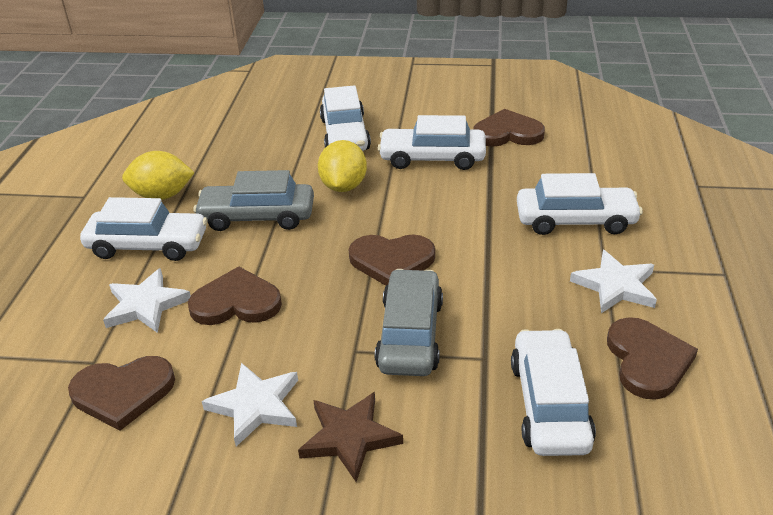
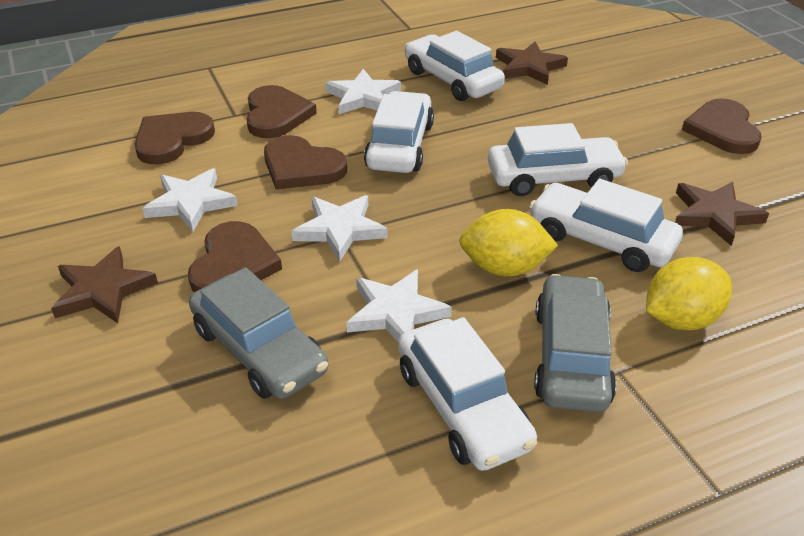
brown star: [298,392,403,482] = 1 -> [51,246,158,323] [496,42,568,85] [675,182,769,246] = 3
white star: [103,268,191,333] [202,363,298,447] [570,250,657,313] = 3 -> [142,168,238,232] [291,195,388,262] [325,69,401,114] [346,269,452,342] = 4

